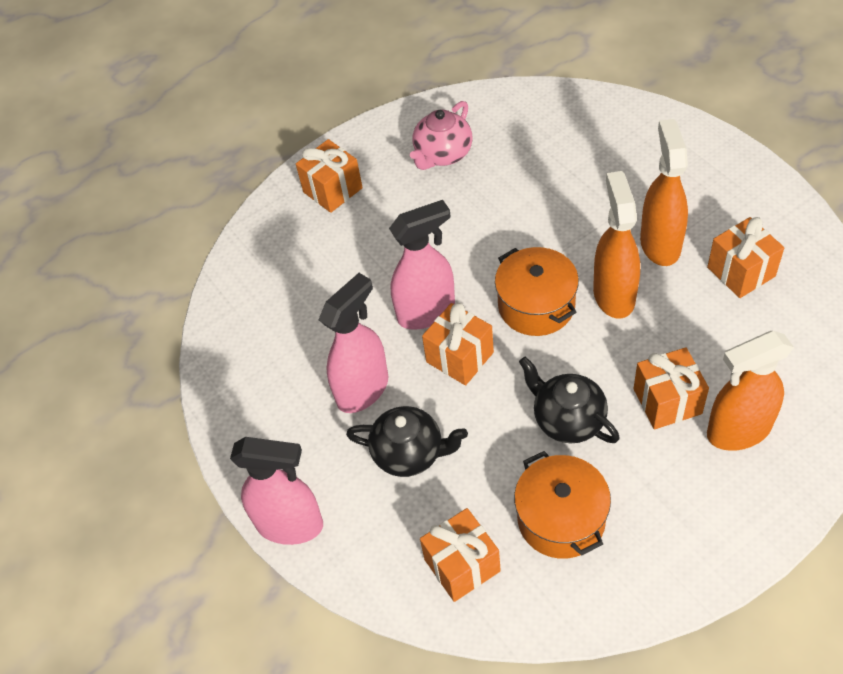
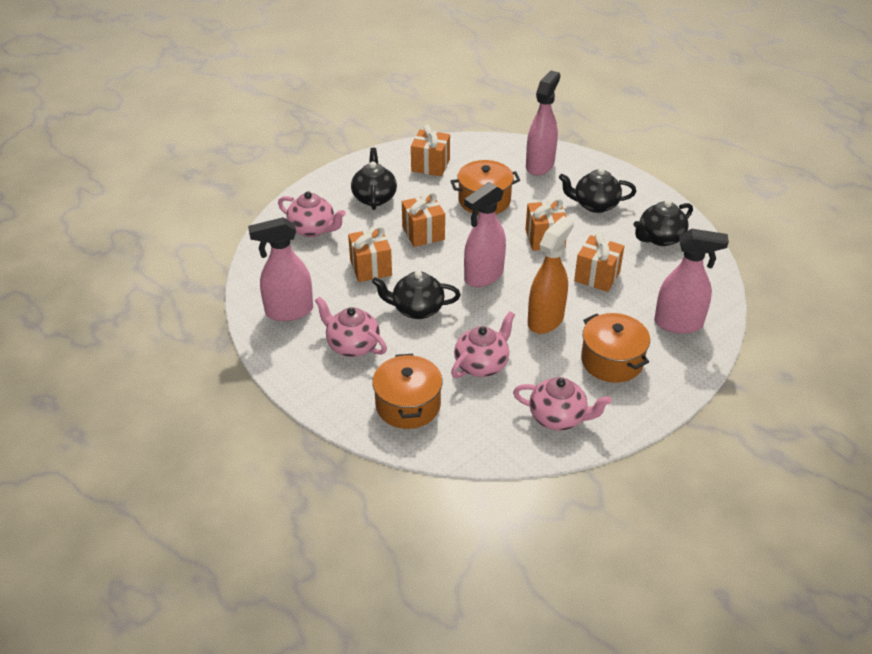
black teapot: [346,406,468,477] [519,357,620,443] = 2 -> [351,148,397,210] [372,271,461,319] [559,168,636,213] [633,200,693,246] = 4
orange pot: [495,247,579,336] [514,451,611,559] = 2 -> [372,354,443,429] [451,160,520,215] [581,313,650,383] = 3
orange spray bottle: [593,171,640,319] [640,119,688,266] [707,331,794,451] = 3 -> [528,216,574,334] = 1
pink spray bottle: [230,437,323,545] [319,273,388,413] [389,200,455,330] = 3 -> [248,217,313,321] [464,182,506,287] [526,70,560,176] [654,228,729,334] = 4
pink teapot: [410,101,473,170] = 1 -> [278,191,346,237] [315,297,387,357] [451,312,515,378] [513,377,612,431] = 4

